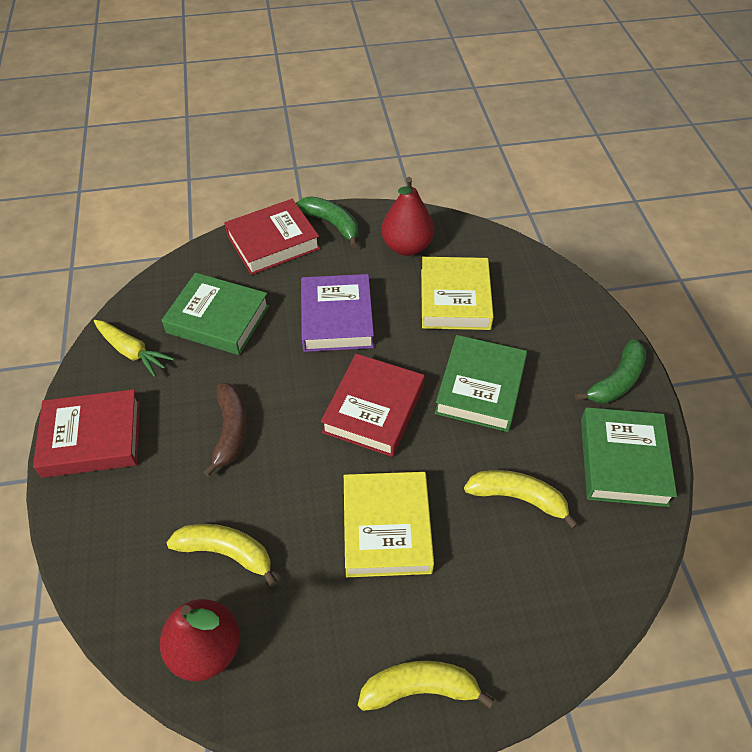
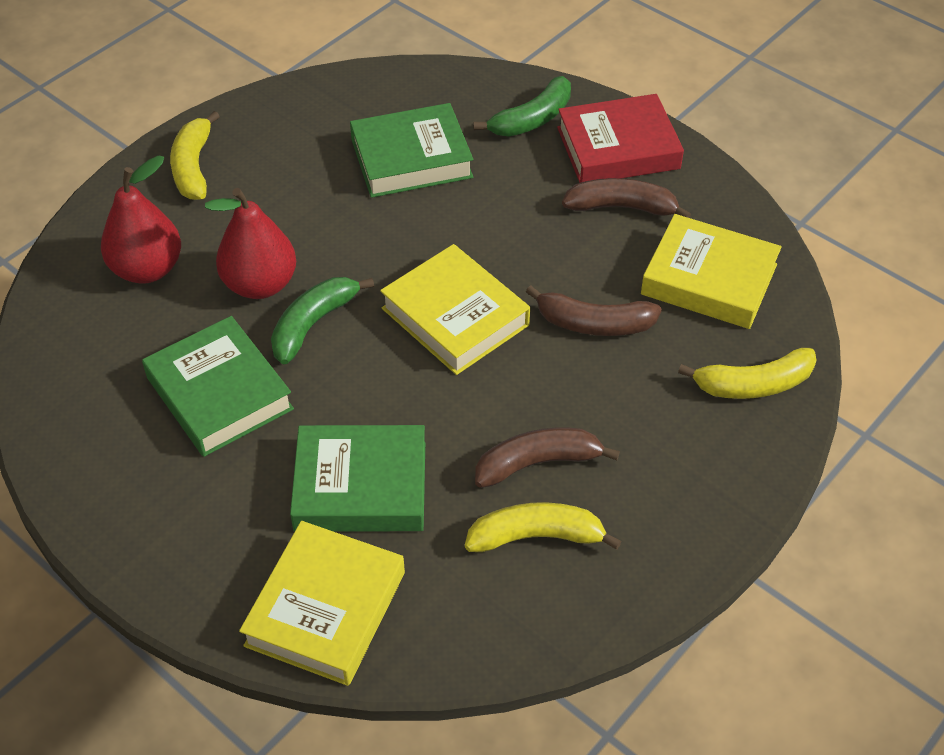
brown banana: [204,383,247,477] = 1 -> [475,428,620,488] [526,286,662,336] [562,178,691,218] = 3
purple book: [301,274,374,352] = 1 -> none = 0
red book: [33,389,140,478] [224,199,320,275] [321,354,425,457] = 3 -> [557,94,684,183] = 1
yellow book: [344,472,434,577] [421,257,494,330] = 2 -> [239,521,405,686] [380,244,530,375] [641,214,782,329] = 3
yellow carrot: [94,320,174,377] = 1 -> none = 0

